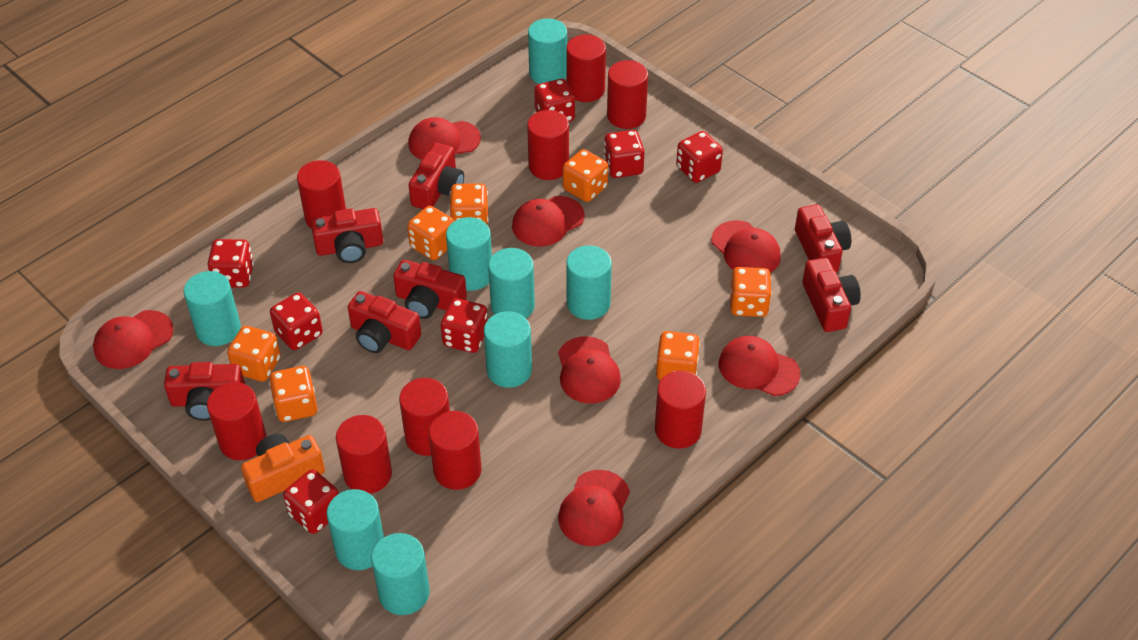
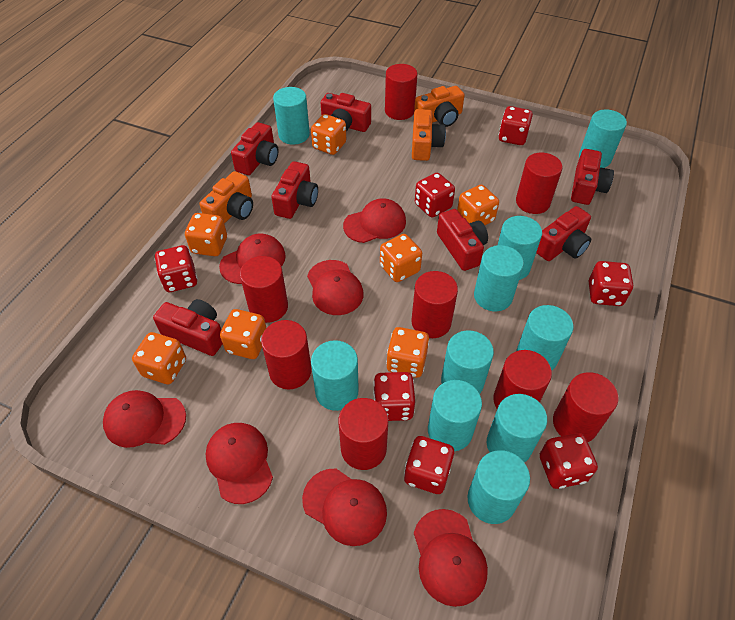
orange camera: [241,434,325,502] = 1 -> [200,171,253,224] [412,109,446,161] [414,86,465,127] = 3
red cylinder: [207,382,267,460] [297,160,346,229] [336,415,392,494] [399,378,450,456] [429,411,482,490] [527,110,569,180] [566,35,606,102] [607,60,648,129] [655,371,706,449] = 9 -> [240,256,288,323] [261,320,311,389] [338,398,388,470] [385,64,417,120] [411,271,458,338] [493,350,552,409] [516,153,563,214] [553,372,619,442] = 8
turquoise cylinder: [184,271,241,346] [327,489,384,570] [371,533,430,615] [446,217,492,291] [484,311,532,388] [488,248,535,318] [528,18,567,84] [566,245,612,320] = 8 -> [273,87,310,145] [311,340,359,411] [428,380,482,451] [441,330,494,394] [467,450,530,524] [474,245,524,311] [487,394,547,463] [498,216,542,280] [516,305,573,370] [579,109,627,168] = 10

